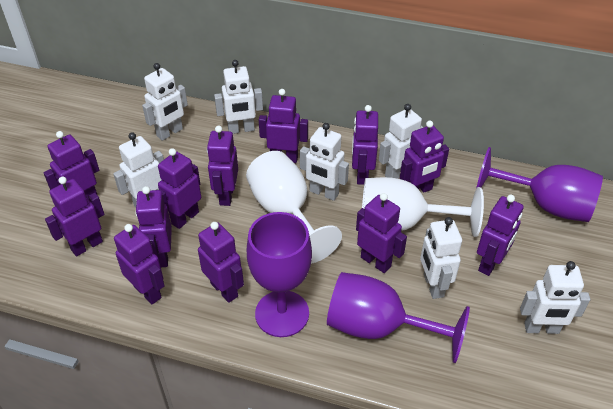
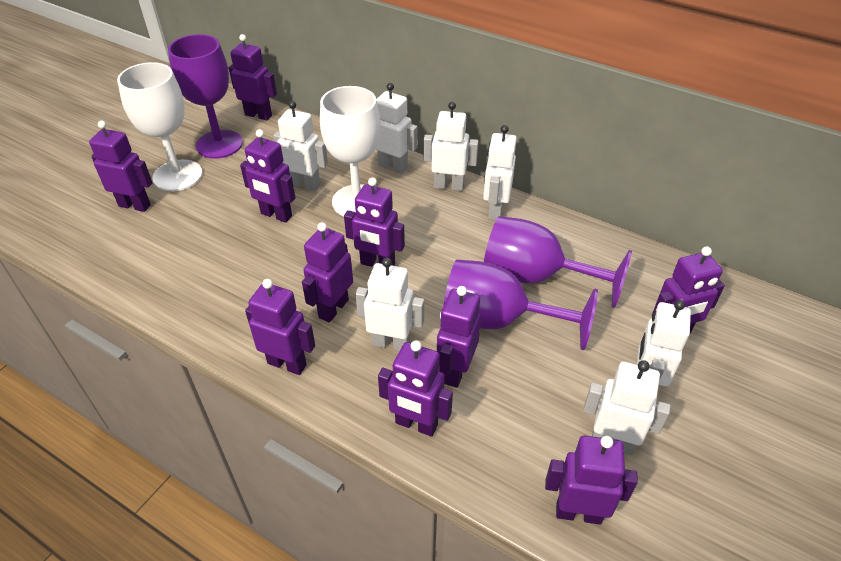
purple robot: [43,131,99,199] [45,177,104,256] [114,224,165,304] [135,186,172,267] [158,148,201,229] [198,222,244,303] [207,126,238,206] [259,89,308,163] [352,105,378,185] [356,193,407,273] [400,121,449,193] [477,194,524,276] = 12 -> [89,120,153,212] [229,34,277,120] [240,129,295,223] [245,279,315,375] [302,222,353,323] [344,177,405,267] [378,340,453,437] [437,286,481,388] [545,436,638,525] [652,246,725,334] = 10

